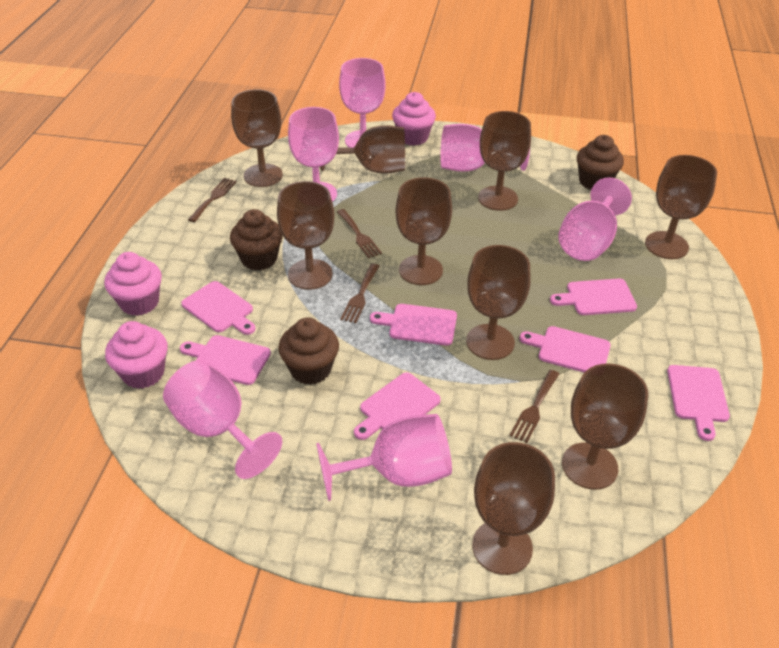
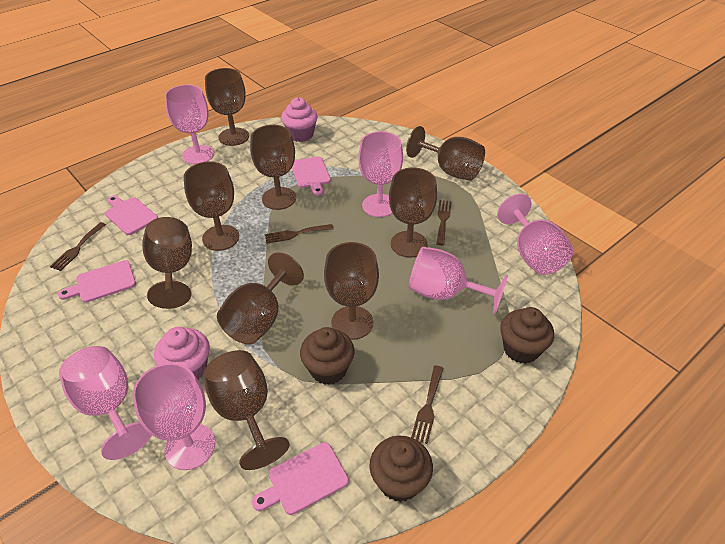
pink cupcake: [104,252,162,316] [105,321,168,389] [392,92,436,146] = 3 -> [154,327,210,380] [281,97,318,142] = 2
pink cutting board: [180,335,271,385] [181,281,256,335] [354,372,441,440] [370,304,457,346] [519,326,611,373] [550,278,637,315] [667,365,730,441] = 7 -> [58,260,136,303] [105,196,158,235] [252,442,349,515] [292,156,331,196] = 4

